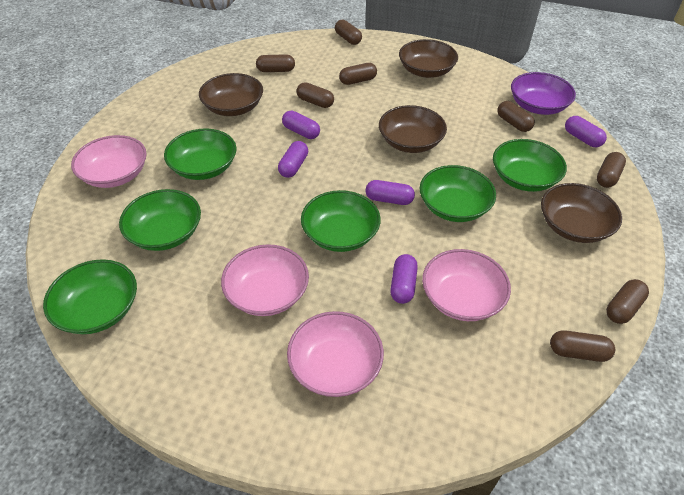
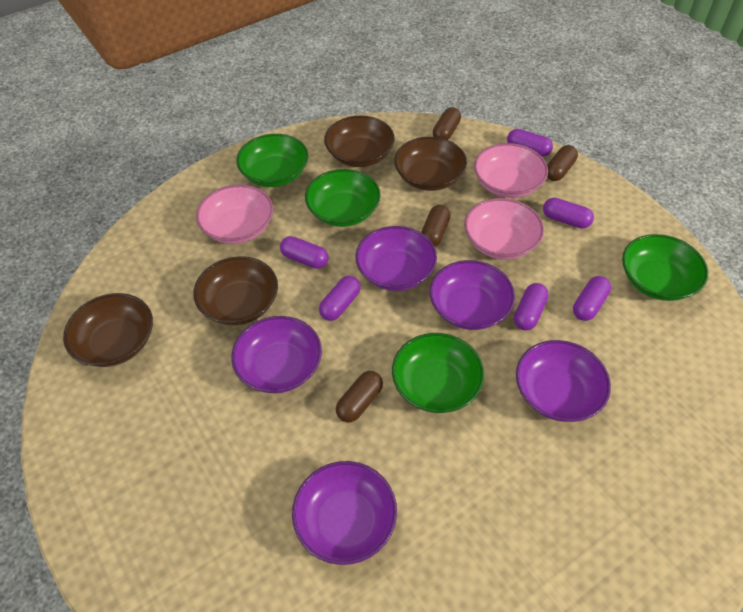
brown capsule: [256,54,295,72] [296,82,334,108] [335,19,362,45] [339,63,377,85] [497,101,535,132] [550,330,615,362] [597,152,626,188] [606,279,649,324] = 8 -> [336,371,383,422] [421,205,451,247] [433,107,461,140] [547,145,578,181] = 4
green bowl: [43,259,137,334] [119,189,201,251] [164,128,237,180] [301,190,381,252] [420,165,496,222] [493,139,567,192] = 6 -> [236,134,309,187] [305,169,381,227] [392,333,484,413] [622,234,708,301] = 4
pink bowl: [71,135,147,188] [221,244,309,316] [287,311,384,397] [422,249,511,321] = 4 -> [196,185,273,244] [464,198,544,260] [474,143,548,198] = 3
purple bowl: [511,72,576,115] = 1 -> [231,316,322,393] [292,461,397,565] [355,226,437,291] [430,260,515,330] [516,340,611,422] = 5
purple capsule: [278,141,308,178] [282,111,320,139] [366,180,415,205] [390,254,418,304] [565,116,607,147] = 5 -> [280,236,329,269] [319,276,361,321] [507,129,553,157] [514,283,548,330] [543,198,594,228] [573,276,611,321] = 6

